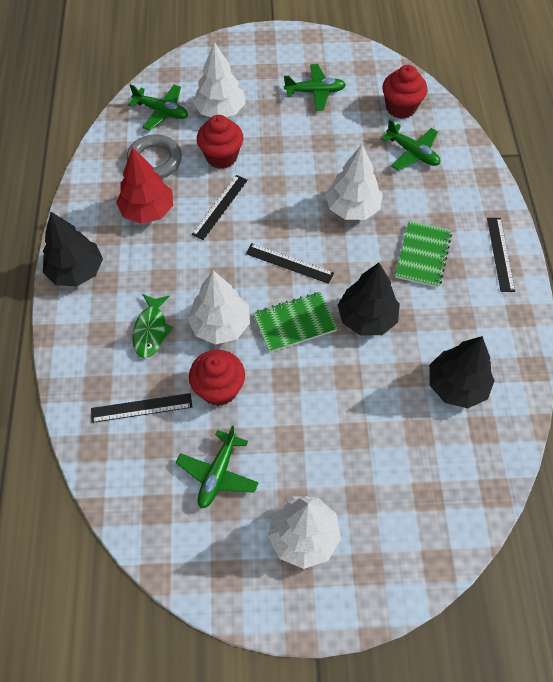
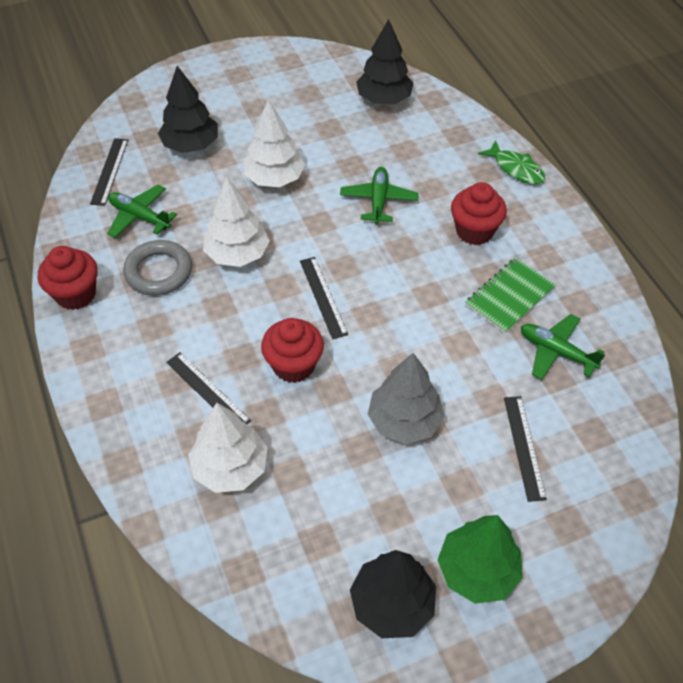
green notebook: [253,292,338,353] [395,221,452,287] = 2 -> [466,258,555,333] = 1
green plane: [128,84,188,130] [176,426,259,508] [284,64,346,111] [381,119,440,170] = 4 -> [107,184,177,238] [340,167,418,224] [521,314,606,380] = 3
green tree: none = 0 -> [438,515,523,604] = 1
grey tree: none = 0 -> [368,353,444,444] = 1
red tree: [116,147,173,224] = 1 -> none = 0
white tree: [188,270,250,345] [193,42,246,117] [268,496,341,569] [326,145,383,220] = 4 -> [188,403,268,493] [203,177,270,267] [244,99,305,187] = 3

